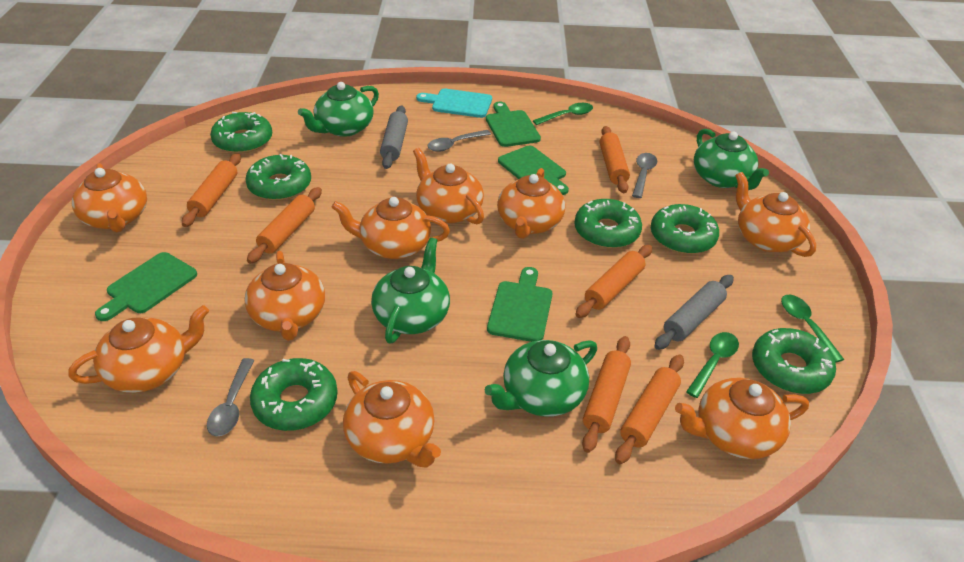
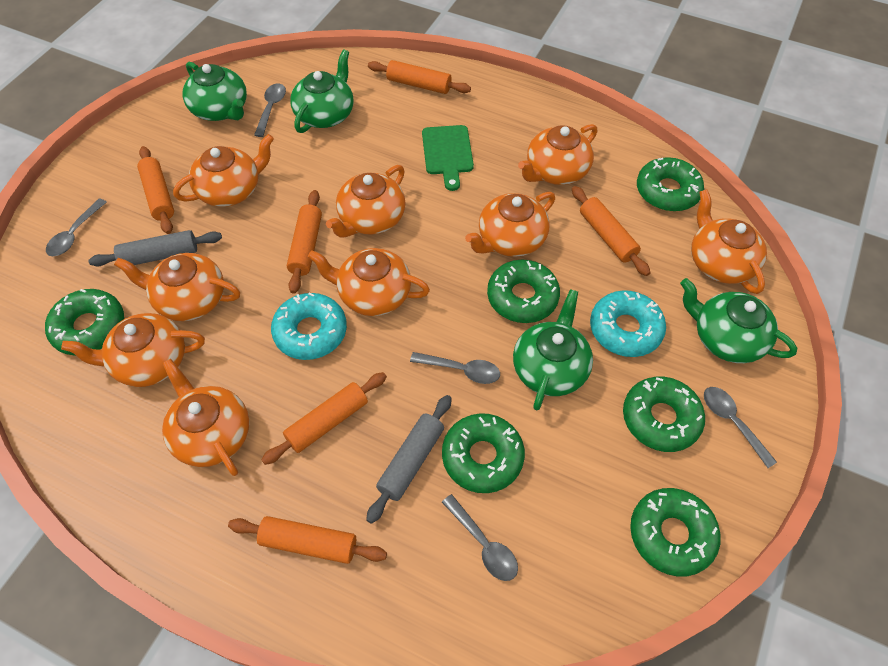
green cutting board: [95,252,197,321] [486,102,541,147] [487,267,552,342] [498,146,569,195] = 4 -> [422,125,474,191] = 1
green spoon: [533,103,593,125] [686,332,739,398] [781,295,844,363] = 3 -> none = 0
grey spoon: [207,358,255,436] [427,130,491,152] [632,153,657,198] = 3 -> [46,199,106,256] [254,83,286,137] [410,352,500,384] [442,494,518,581] [704,387,777,468] = 5
turquoise cutting board: [416,89,492,118] = 1 -> none = 0
turquoise donut: none = 0 -> [271,293,347,360] [590,290,666,357] = 2

